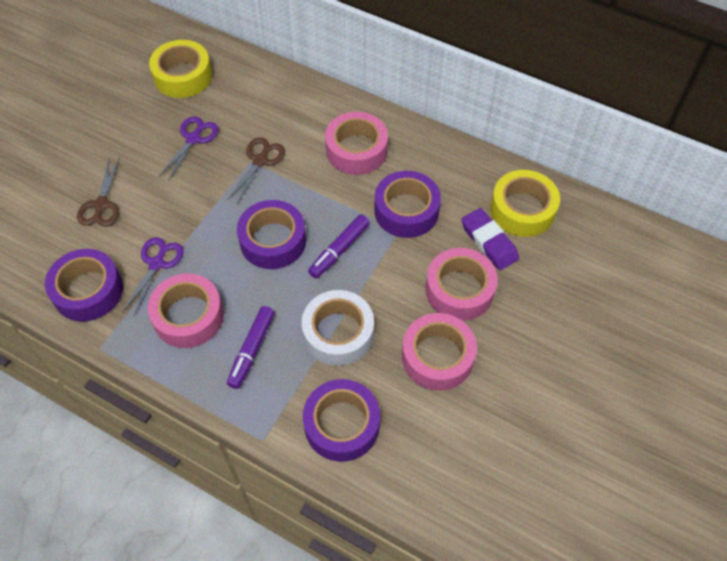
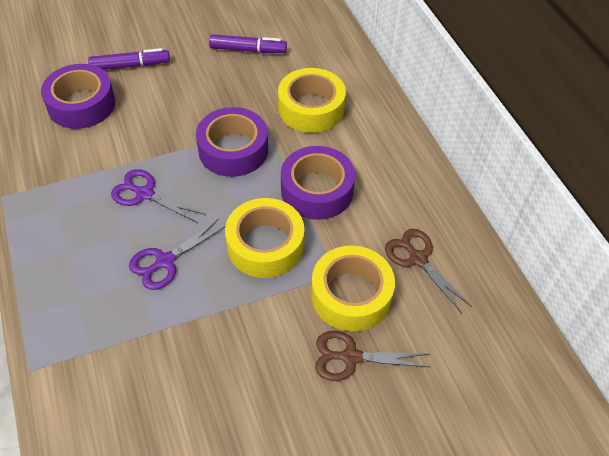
pink tape: [148,273,224,348] [325,112,388,175] [402,313,477,391] [425,248,498,321] = 4 -> none = 0
purple eraser: [461,208,519,270] = 1 -> none = 0
purple tape: [45,249,123,322] [237,200,306,269] [303,379,380,462] [374,171,441,238] = 4 -> [41,64,115,129] [196,107,268,177] [281,146,355,220] = 3
white tape: [302,290,374,366] = 1 -> none = 0
yellow tape: [149,40,212,98] [490,170,560,237] = 2 -> [225,198,304,278] [278,68,346,133] [311,245,395,331] = 3

